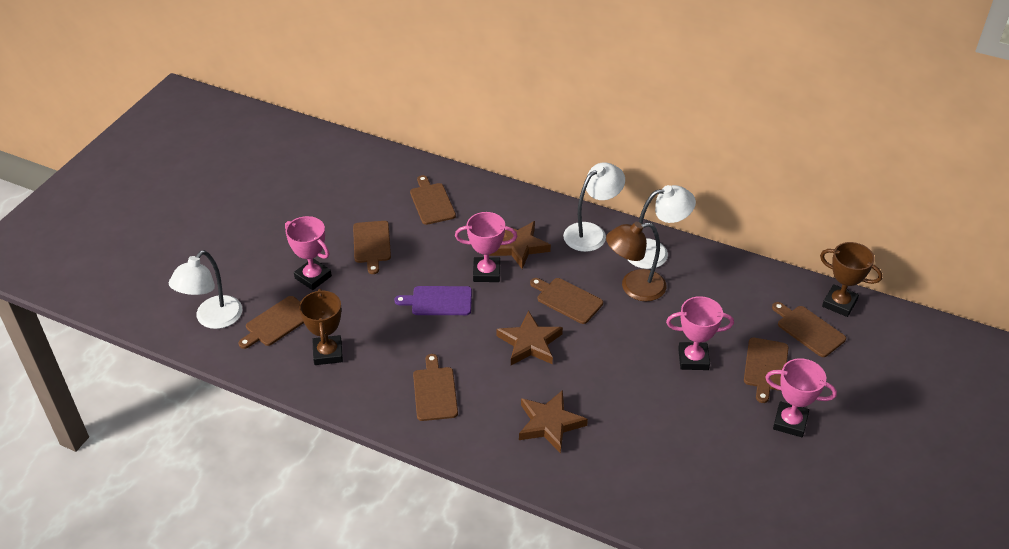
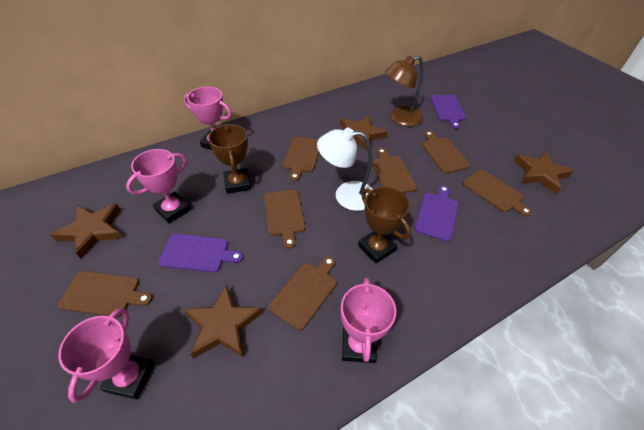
brown star: [489,221,551,269] [497,311,563,365] [519,390,588,454] = 3 -> [50,204,122,259] [184,284,262,359] [340,115,388,151] [514,151,574,194] = 4
purple cutting board: [394,286,472,315] = 1 -> [158,234,243,273] [415,185,459,241] [430,95,466,129] = 3
white lamp: [169,250,242,329] [563,162,625,252] [627,185,696,269] = 3 -> [317,128,373,211] = 1

